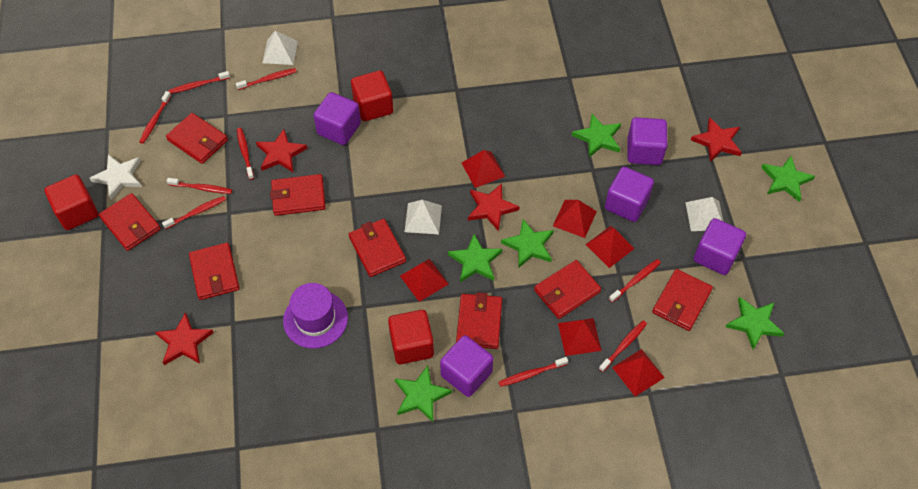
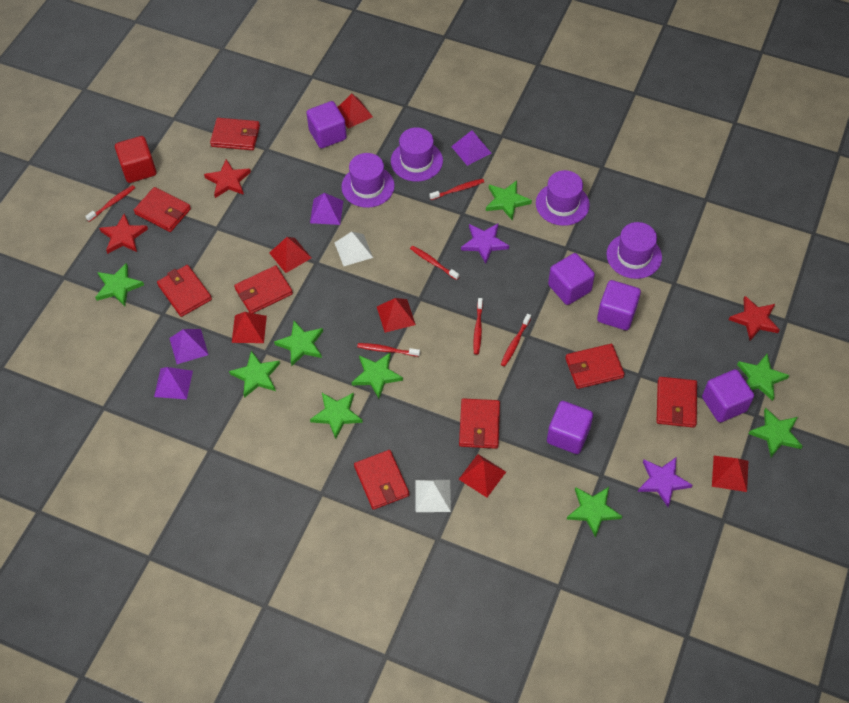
green star: [395,366,452,422] [448,234,502,282] [501,219,554,268] [572,114,621,157] [726,297,785,350] [761,156,815,202] = 6 -> [95,263,144,306] [229,351,280,398] [274,321,323,366] [310,392,363,439] [352,353,403,398] [486,180,532,221] [567,487,622,538] [737,354,790,401] [748,408,803,457] = 9
purple hat: [283,283,348,348] = 1 -> [341,153,395,208] [391,128,443,182] [536,170,590,226] [606,222,662,279] = 4
purple pyramid: none = 0 -> [154,367,193,399] [169,329,208,364] [310,193,343,225] [451,130,491,166] = 4
purple star: none = 0 -> [461,224,509,264] [638,458,692,507] = 2
red cube: [44,175,98,230] [351,70,393,121] [388,310,434,364] = 3 -> [115,136,156,183] = 1
red star: [155,312,214,365] [256,129,308,172] [468,183,520,231] [691,117,742,162] = 4 -> [99,214,148,254] [204,159,251,198] [729,296,780,341] = 3
red toothbrush: [139,91,171,144] [162,196,226,229] [167,178,232,194] [169,71,230,94] [236,68,297,90] [237,128,254,180] [499,357,568,387] [599,321,647,372] [609,259,661,303] = 9 -> [85,185,135,222] [357,343,420,357] [410,245,459,280] [429,179,484,200] [473,298,483,354] [501,314,531,366] = 6
white pyramid: [262,30,298,65] [405,200,442,234] [685,197,724,231] = 3 -> [335,232,373,266] [415,480,451,512] = 2
white star: [89,154,142,200] = 1 -> none = 0

